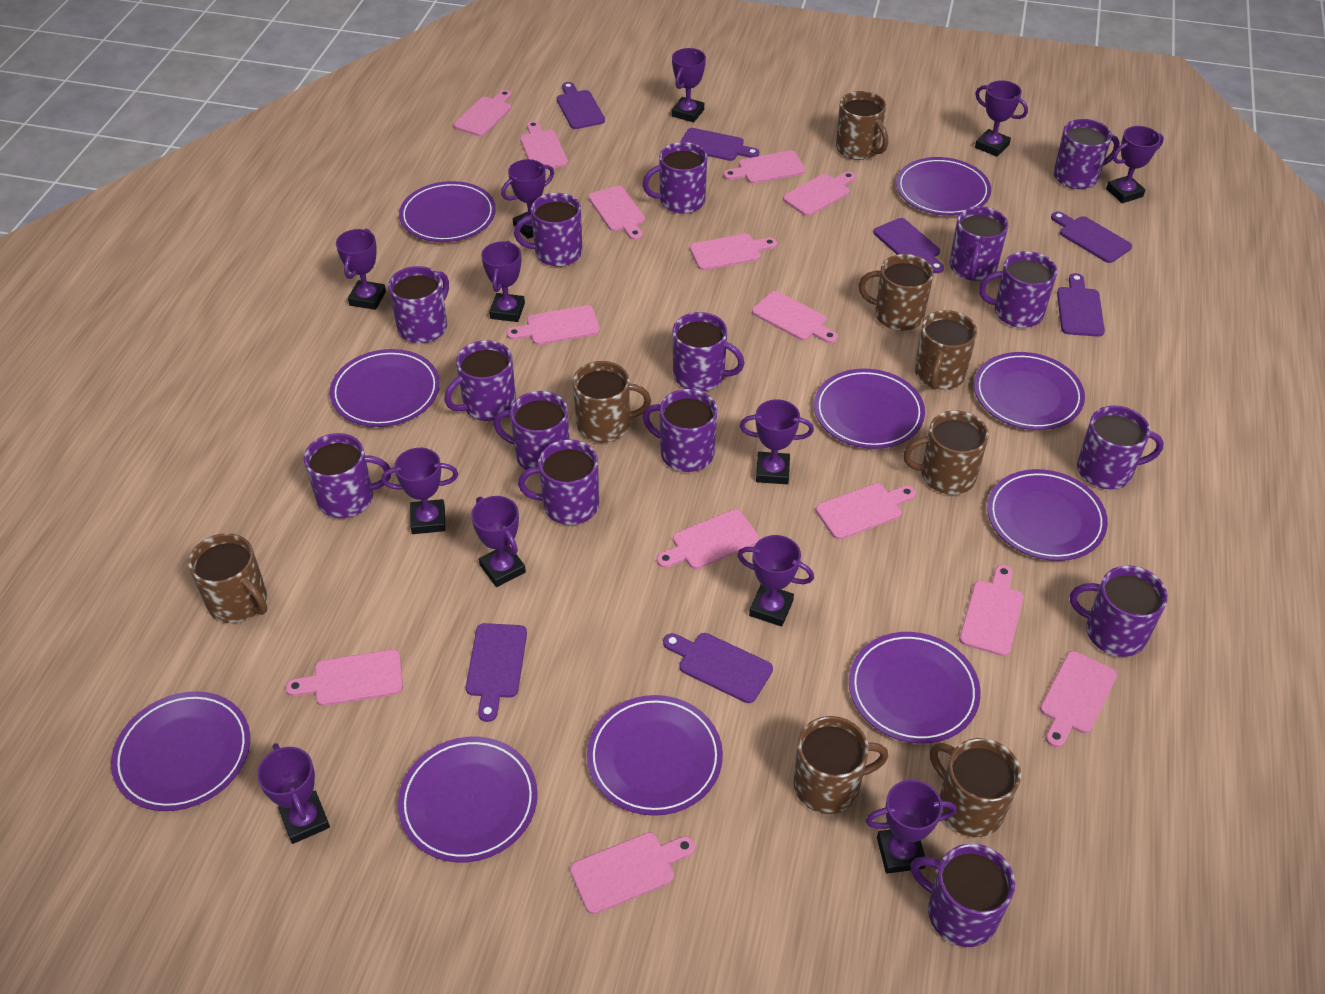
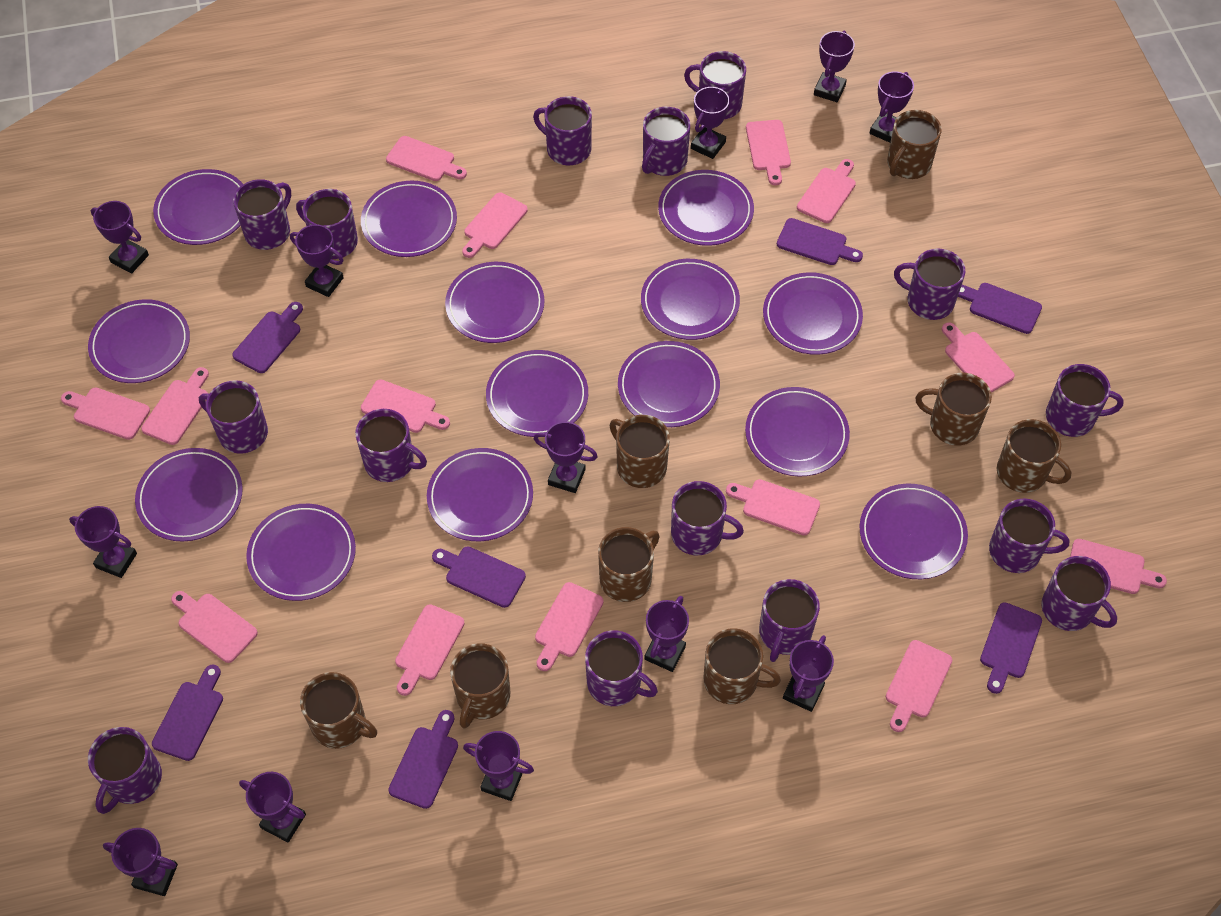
purple plate: [111,691,250,811] [330,349,440,427] [398,737,538,863] [399,181,496,242] [587,695,723,816] [814,369,925,449] [849,632,981,744] [896,157,991,216] [974,352,1085,430] [987,469,1108,561] = 10 -> [88,299,190,383] [135,448,242,542] [153,169,243,245] [246,504,356,601] [361,181,457,257] [427,448,533,541] [445,262,545,343] [486,350,588,437] [618,341,720,427] [641,259,740,340] [658,170,754,246] [745,387,850,477] [763,272,863,355] [860,484,968,579] = 14

